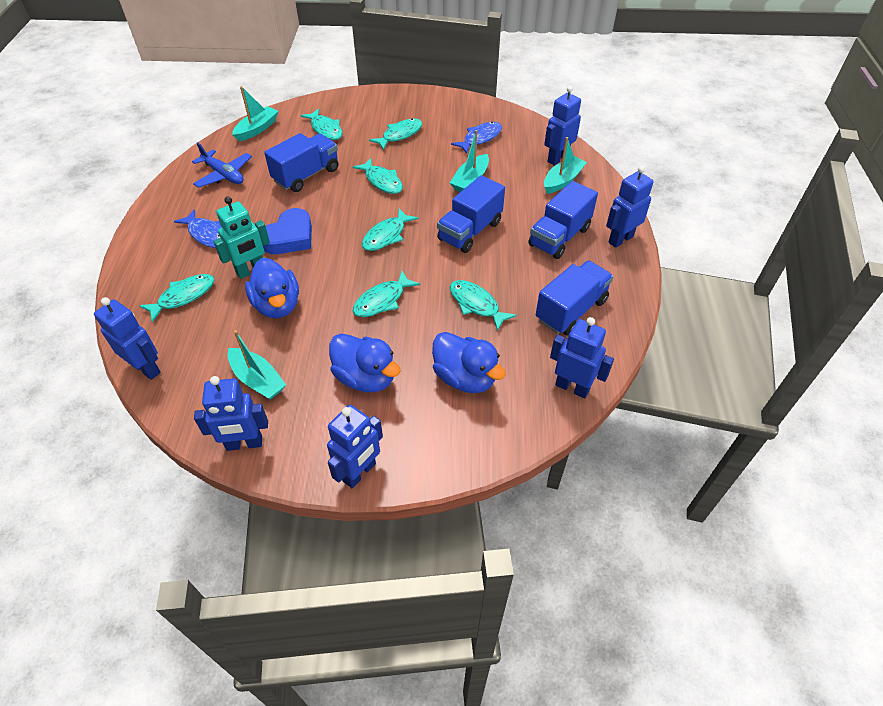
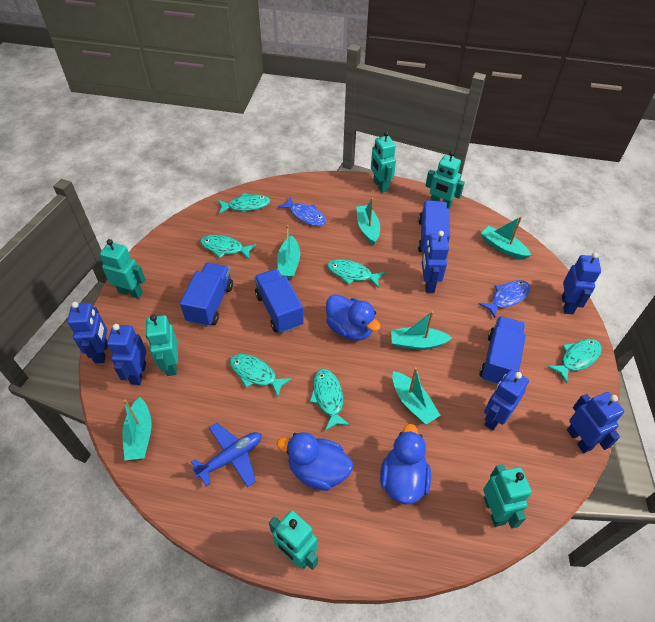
blue heart: [263,208,312,254] = 1 -> none = 0
turquoise boat: [228,330,286,400] [232,86,279,141] [450,130,489,192] [544,137,587,194] = 4 -> [122,397,152,461] [277,225,300,279] [356,198,380,245] [391,311,452,350] [392,367,441,425] [481,216,531,260] = 6
turquoise fish: [139,274,214,322] [300,109,342,140] [353,158,403,194] [353,271,420,317] [362,208,418,251] [369,119,422,150] [450,280,517,331] = 7 -> [200,235,256,259] [218,193,271,214] [230,354,292,396] [310,369,350,431] [327,259,385,288] [548,339,602,383] = 6
turquoise robot: [213,196,270,279] = 1 -> [100,239,146,299] [146,315,178,376] [269,510,318,570] [371,131,396,193] [425,151,465,209] [483,464,532,529] = 6

